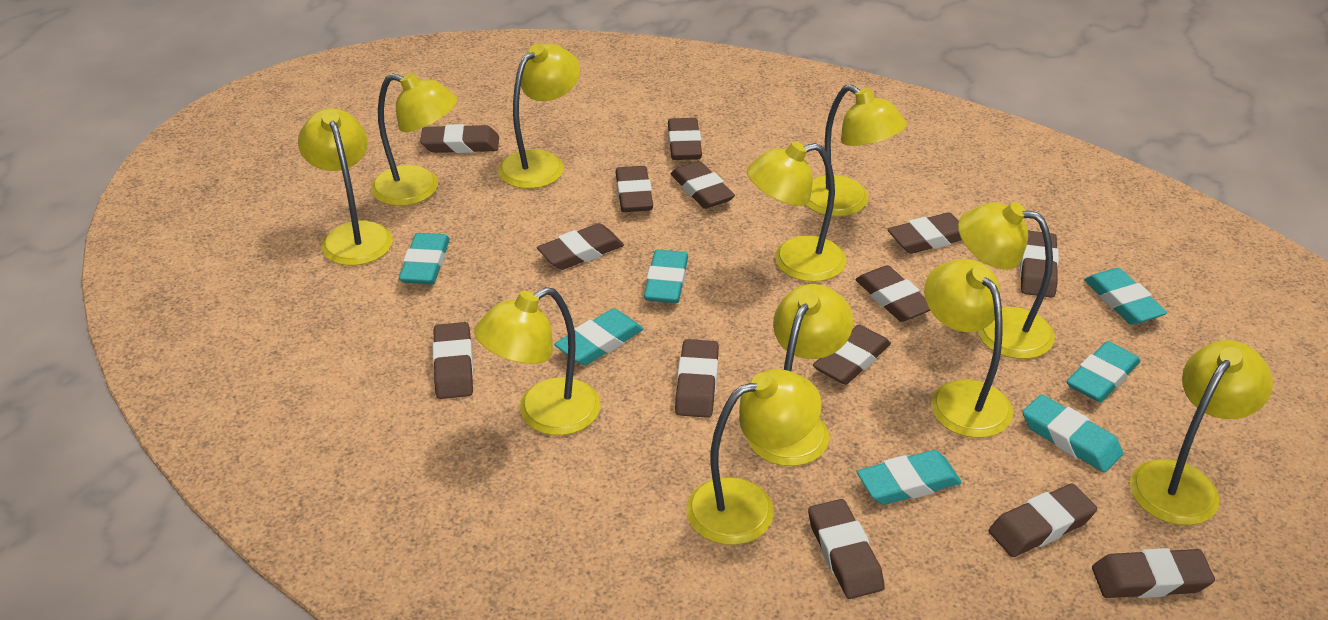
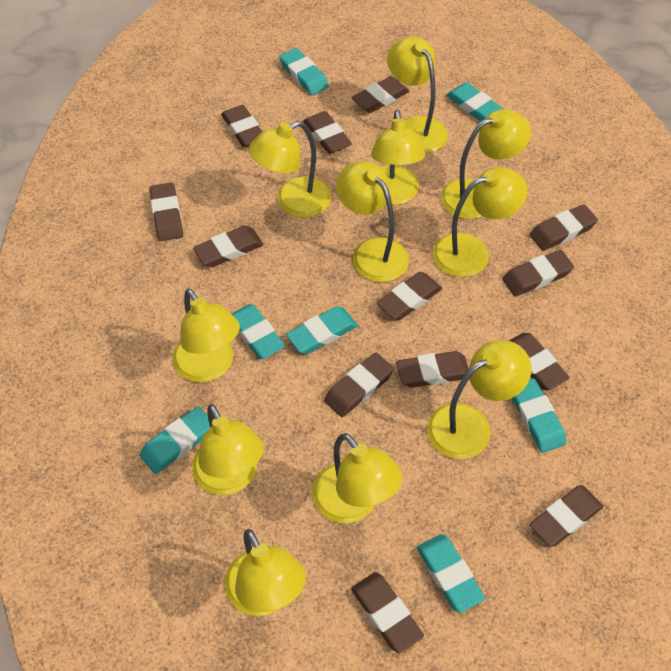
brown eraser: [420,124,499,153] [433,322,473,399] [537,223,624,270] [616,166,653,212] [668,118,702,160] [671,161,735,209] [675,339,719,418] [808,499,885,599] [813,325,891,385] [855,265,930,322] [887,212,962,254] [989,484,1097,557] [1020,231,1059,298] [1092,548,1215,598] = 14 -> [150,182,183,241] [193,225,263,267] [221,105,262,147] [303,111,352,154] [324,353,394,417] [351,572,424,653] [352,76,410,113] [377,272,442,320] [396,351,469,388] [502,250,574,296] [509,333,570,390] [530,204,598,251] [530,485,603,547] = 13

